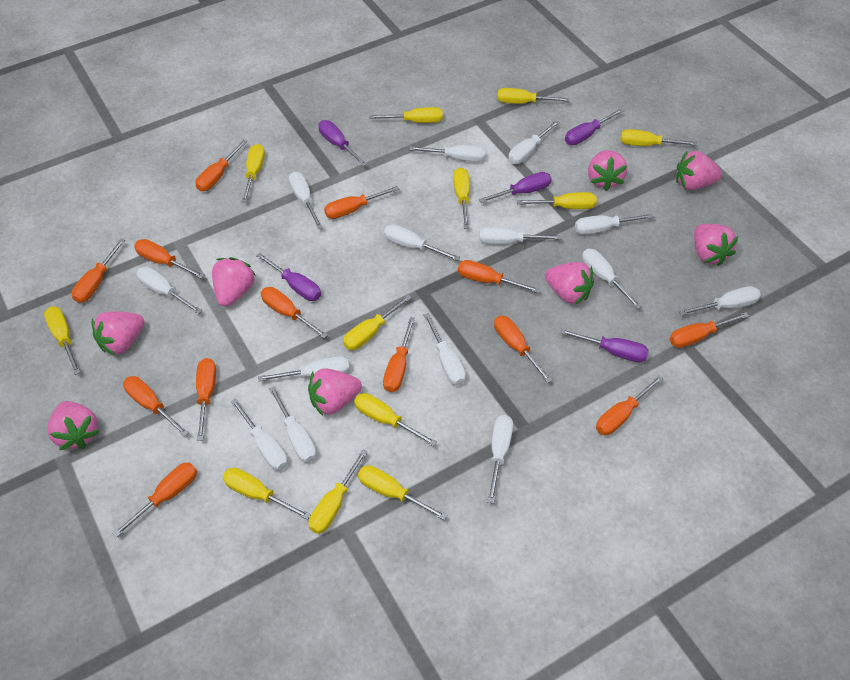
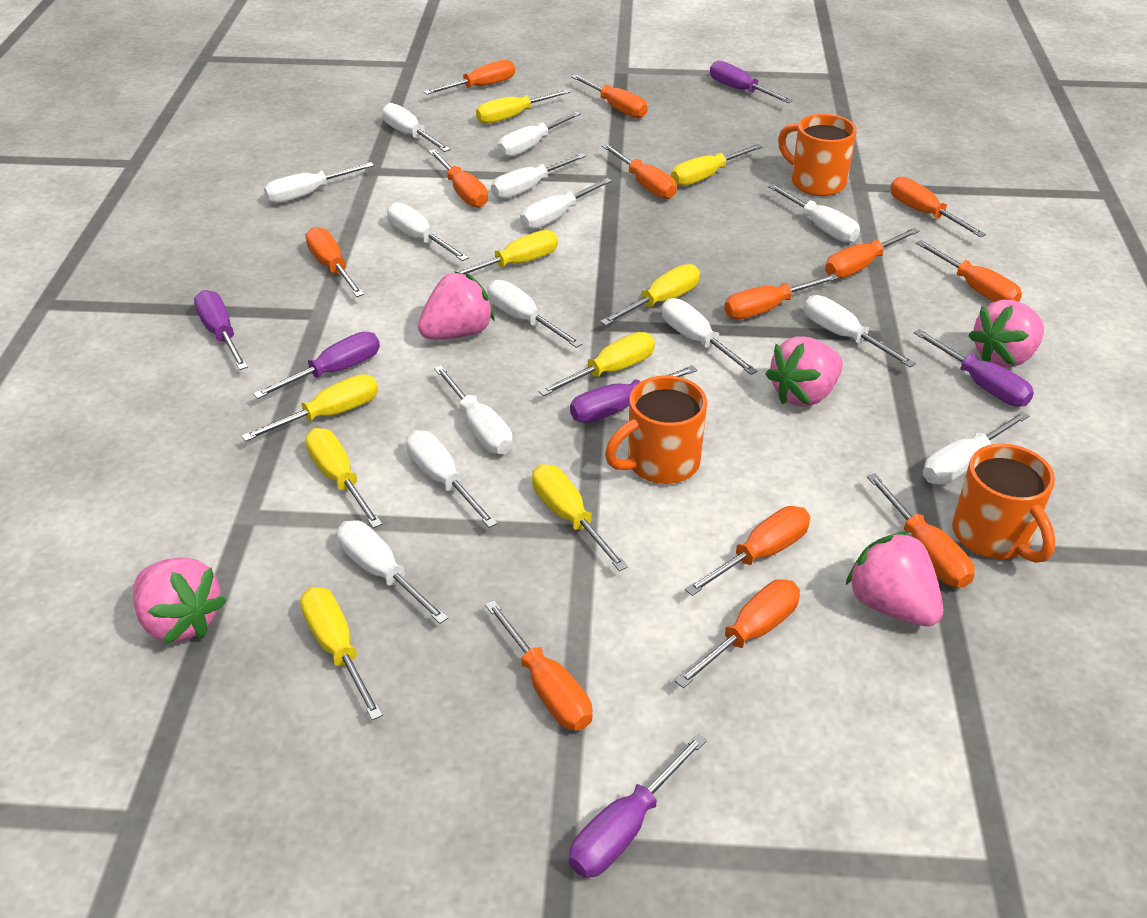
orange mug: none = 0 -> [605,376,707,484] [778,114,857,196] [952,444,1056,563] = 3
pink strawberry: [47,401,100,450] [92,311,144,356] [212,257,255,307] [308,368,362,416] [545,262,594,305] [588,150,627,191] [676,151,722,190] [694,224,738,266] = 8 -> [133,557,227,644] [418,271,495,339] [766,336,843,407] [846,531,943,626] [968,300,1044,368] = 5
purple screwdriver: [256,253,321,301] [318,120,367,167] [479,172,552,203] [560,329,649,362] [565,109,623,145] = 5 -> [194,290,248,370] [253,332,380,399] [569,733,707,878] [570,365,697,423] [710,61,793,103] [914,329,1034,407] = 6
yellow screwdriver: [44,306,80,375] [223,468,311,520] [241,144,265,203] [309,449,368,534] [343,295,412,350] [354,393,437,446] [358,465,447,520] [369,107,443,123] [453,167,470,229] [497,88,570,104] [517,192,597,209] [620,129,697,146] = 12 -> [241,374,378,442] [300,587,383,720] [305,428,382,528] [454,230,558,275] [476,89,571,124] [532,464,628,571] [538,332,655,396] [600,264,700,326] [671,144,763,186] = 9

